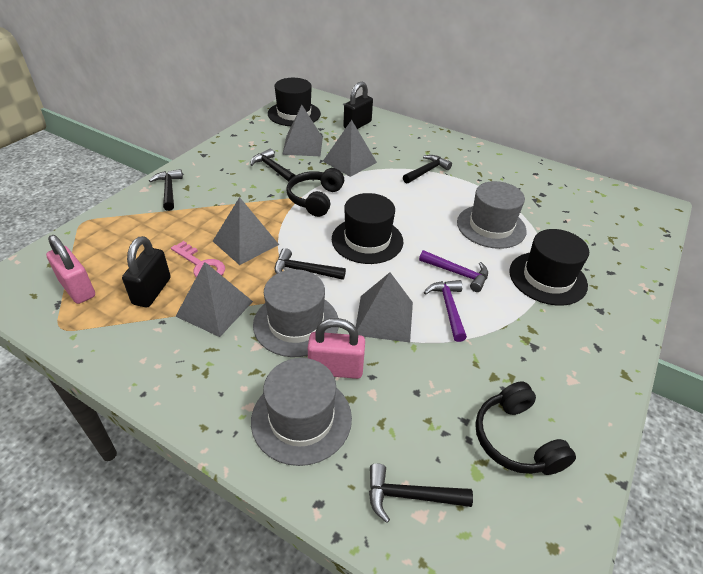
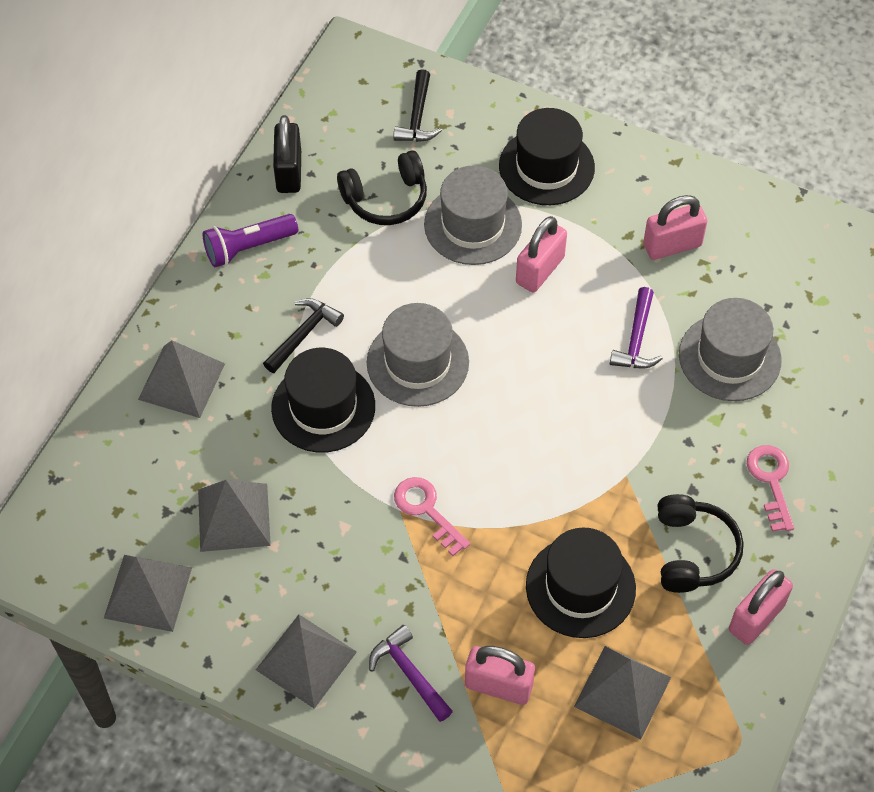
black hammer: [149,169,183,211] [250,149,296,182] [275,248,346,280] [369,463,473,523] [403,155,452,183] = 5 -> [263,298,344,373] [393,69,442,142] = 2
black padlock: [122,236,171,307] [343,82,373,129] = 2 -> [273,115,301,193] = 1
pink key: [171,241,225,277] = 1 -> [394,477,470,556] [747,445,794,532] = 2
pink padlock: [46,235,95,304] [308,318,365,379] = 2 -> [465,646,535,705] [516,216,567,292] [643,195,708,260] [729,569,793,645] = 4
purple flashlight: none = 0 -> [203,214,298,267] = 1

